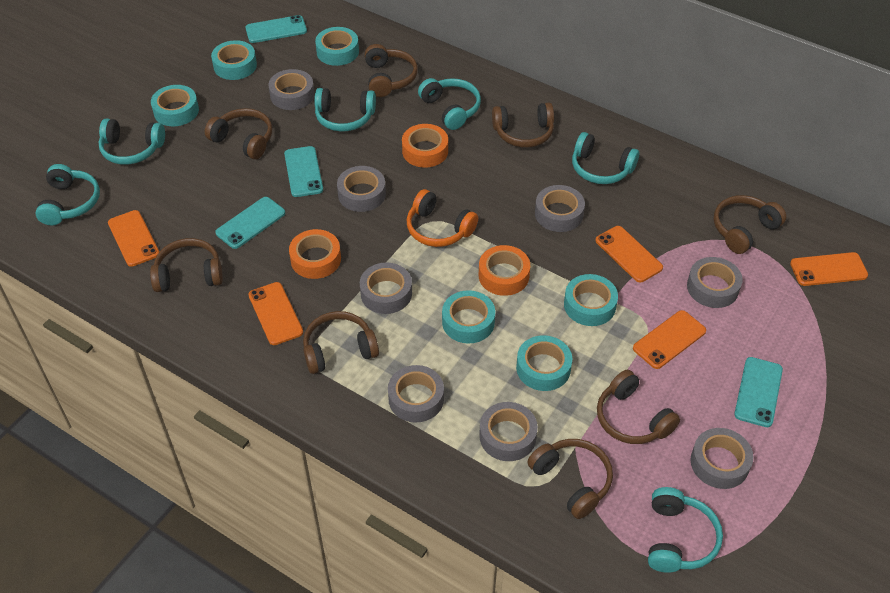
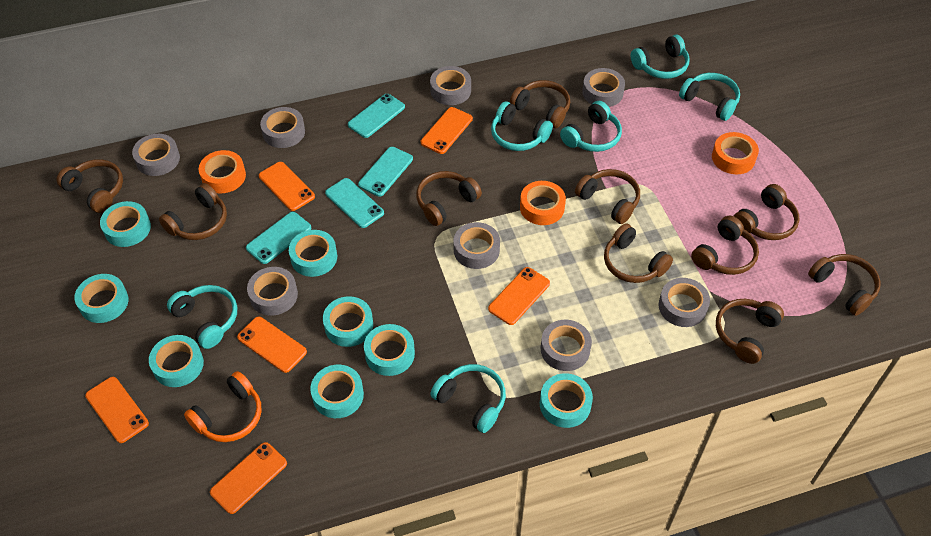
brown headphones: [150,238,223,292] [205,108,272,159] [303,311,379,374] [365,44,418,97] [492,103,554,148] [528,439,613,519] [597,370,680,444] [714,195,786,254] = 8 -> [57,159,123,213] [159,183,227,240] [416,171,482,226] [510,80,570,128] [575,169,640,224] [604,223,673,283] [691,216,759,275] [716,299,784,364] [734,184,799,240] [808,254,881,316] = 10
orange phone: [108,210,159,267] [248,282,303,345] [595,226,663,282] [633,310,706,369] [790,252,868,286] = 5 -> [85,377,149,443] [210,442,287,514] [237,317,307,373] [259,162,315,211] [421,107,473,154] [488,267,550,325] = 6
turquoise tape: [151,85,199,126] [211,40,257,80] [315,27,359,66] [442,290,495,344] [516,335,572,391] [564,274,618,326] = 6 -> [74,274,129,323] [100,201,151,247] [149,335,204,387] [289,230,337,277] [310,365,364,418] [323,296,373,347] [364,324,415,376] [540,373,593,428] = 8

